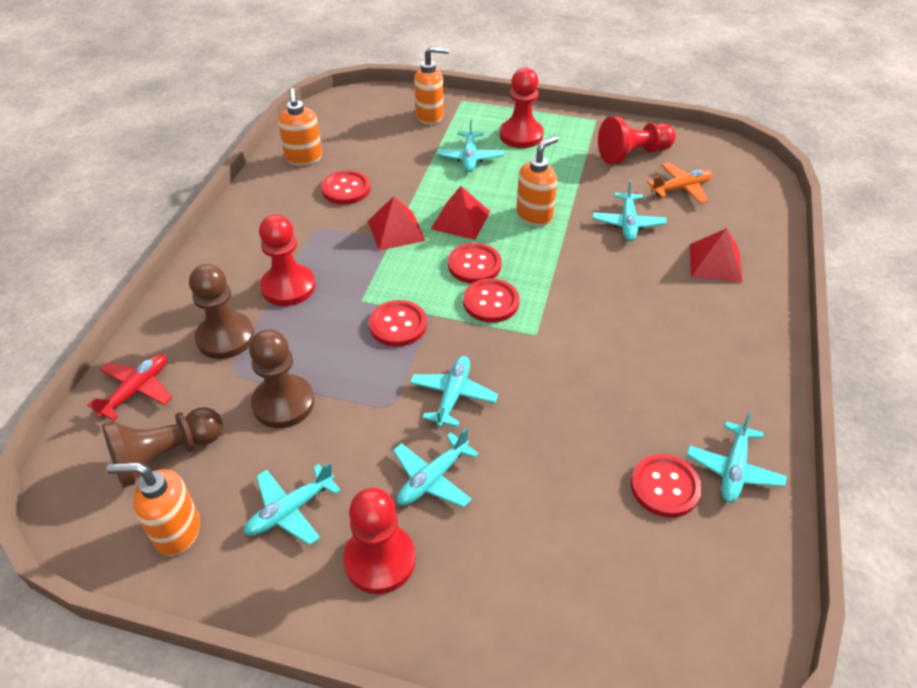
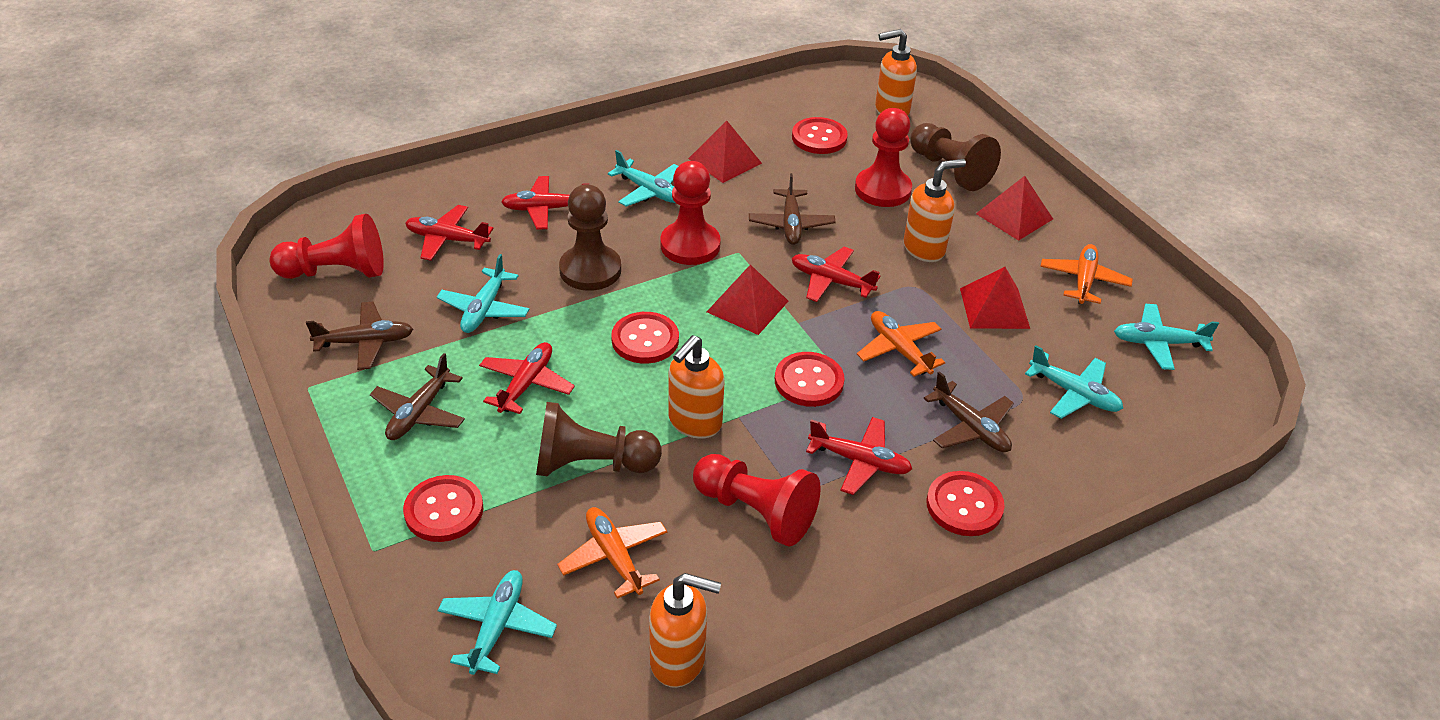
brown plane: none = 0 -> [306,302,413,370] [370,353,465,440] [749,173,835,245] [923,371,1014,452] = 4
orange plane: [647,162,712,204] = 1 -> [557,507,667,599] [857,311,945,377] [1040,244,1133,304] = 3
red plane: [87,354,172,421] = 1 -> [405,205,494,261] [479,342,575,414] [501,176,589,230] [791,247,880,302] [806,417,912,495] = 5
red pyramid: [368,196,426,251] [431,186,490,240] [690,228,743,283] = 3 -> [688,121,762,183] [707,264,788,335] [960,267,1030,329] [976,176,1053,241] = 4
turquoise plane: [244,462,341,546] [393,428,479,508] [409,356,498,427] [437,118,503,172] [593,180,667,241] [687,412,787,503] = 6 -> [437,254,529,333] [437,570,557,675] [608,150,679,207] [1025,346,1123,419] [1114,304,1219,370] = 5

